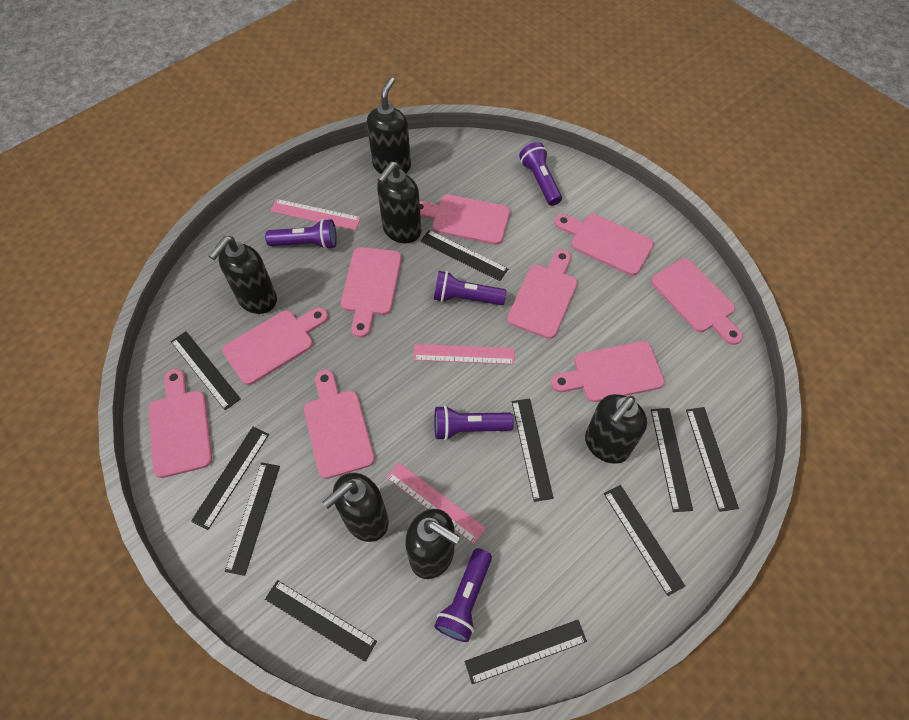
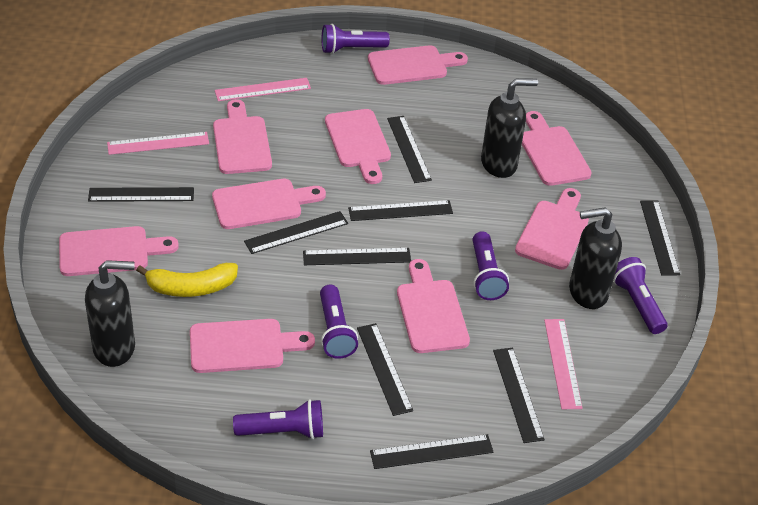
black ruler: [171,332,241,410] [191,427,269,530] [225,462,280,576] [265,580,377,662] [420,230,508,281] [465,620,587,684] [512,398,554,502] [604,485,685,596] [651,408,693,512] [686,407,739,512] = 10 -> [88,187,194,202] [244,211,348,254] [303,248,411,265] [348,200,453,221] [357,323,413,416] [370,434,493,469] [387,116,432,183] [493,348,545,443] [640,200,680,275] = 9
black soap dispenser: [209,236,277,314] [322,473,389,542] [367,77,411,174] [377,162,421,243] [405,509,460,579] [585,394,647,464] = 6 -> [85,260,135,367] [481,78,538,178] [569,207,622,309] = 3
yellow banana: none = 0 -> [136,263,238,297] = 1

